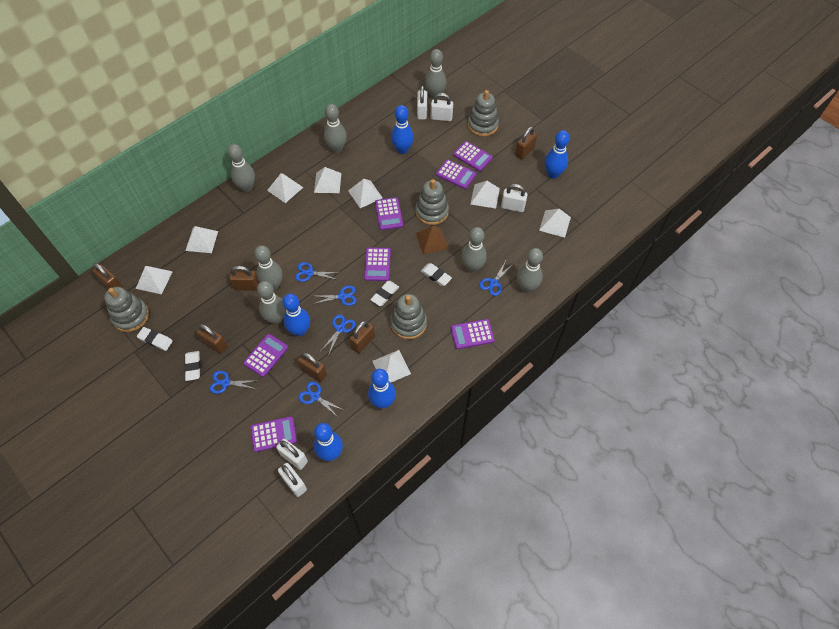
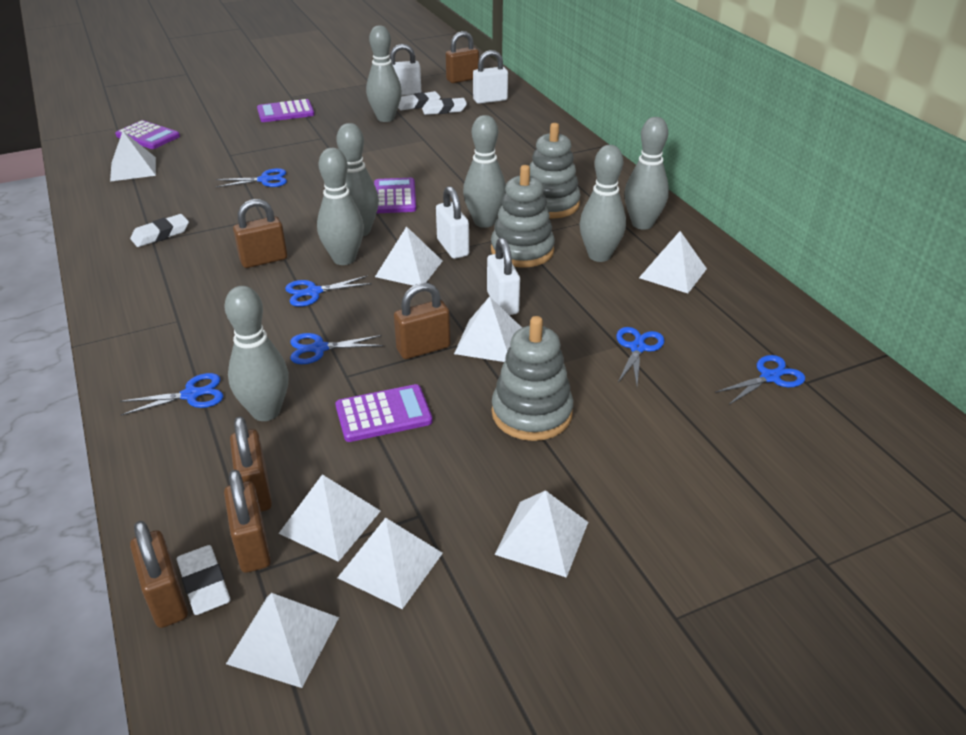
blue bowling pin: [282,294,310,336] [314,423,343,461] [368,369,396,408] [391,105,414,154] [545,130,570,179] = 5 -> none = 0
brown pyramid: [416,226,449,255] = 1 -> none = 0
grey stacking toy: [104,287,149,332] [390,294,427,339] [416,179,449,225] [468,90,499,137] = 4 -> [491,165,555,268] [492,316,573,441] [529,123,580,218] = 3
purple calculator: [243,334,288,377] [250,416,297,452] [364,248,391,281] [375,197,403,230] [436,159,476,189] [450,319,495,349] [453,141,493,171] = 7 -> [115,120,180,149] [257,99,315,122] [335,384,433,442] [374,178,416,213] = 4
white padlock: [276,439,308,470] [278,463,307,497] [417,85,427,120] [431,93,453,121] [501,184,528,212] = 5 -> [390,44,421,96] [436,186,469,259] [473,50,508,104] [487,238,520,315] = 4

